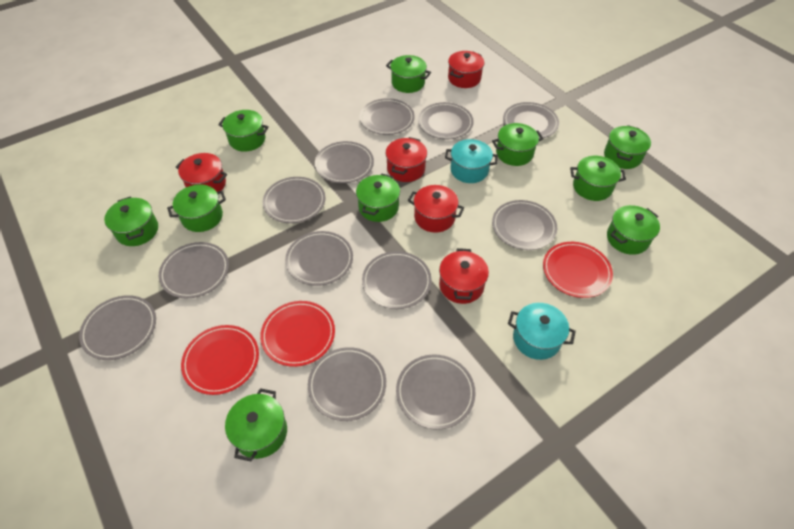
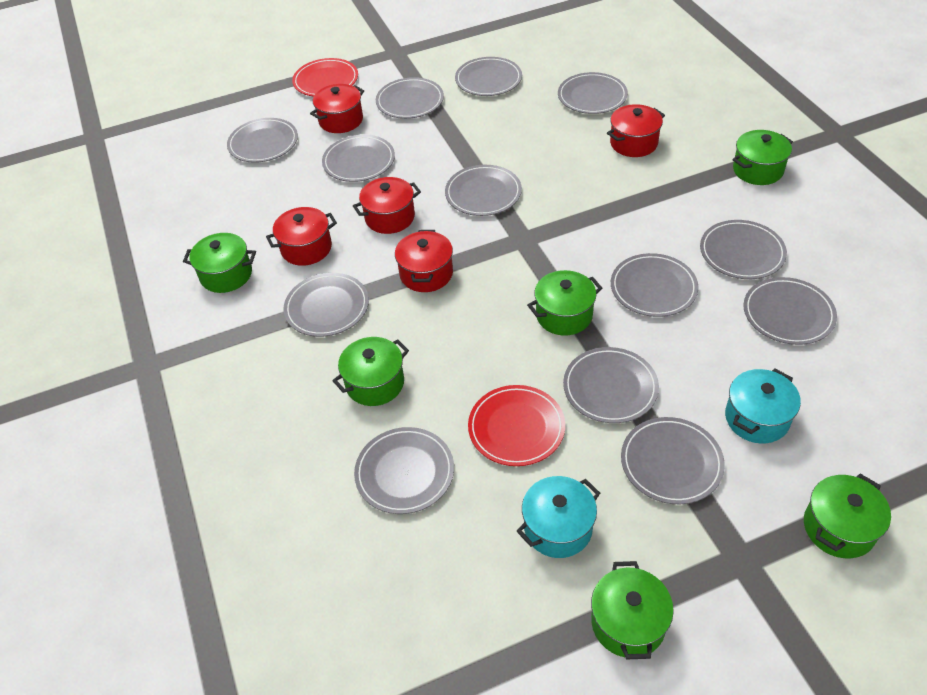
green pot: [104,196,158,246] [167,184,226,232] [218,110,269,152] [225,388,287,462] [356,174,400,222] [386,55,431,93] [492,123,544,166] [570,156,626,201] [604,125,651,169] [607,205,660,255] = 10 -> [183,233,256,293] [332,337,409,406] [527,270,603,336] [591,561,674,659] [732,130,793,185] [804,474,891,558] = 6
grey plate: [79,295,156,360] [159,242,229,298] [263,177,325,223] [285,231,353,286] [308,347,386,421] [315,141,374,183] [359,98,415,135] [362,251,432,309] [396,354,475,430] [418,102,473,139] [492,200,557,250] [503,102,559,139] = 12 -> [227,118,298,163] [283,273,369,337] [322,135,395,182] [354,427,454,514] [376,77,444,119] [445,165,522,216] [455,57,522,96] [558,72,628,114] [563,347,659,423] [611,253,698,317] [621,417,725,504] [700,220,787,279] [743,277,837,345] = 13
red plate: [181,325,259,395] [260,301,335,367] [543,242,613,298] = 3 -> [292,58,358,97] [468,385,565,466] = 2

